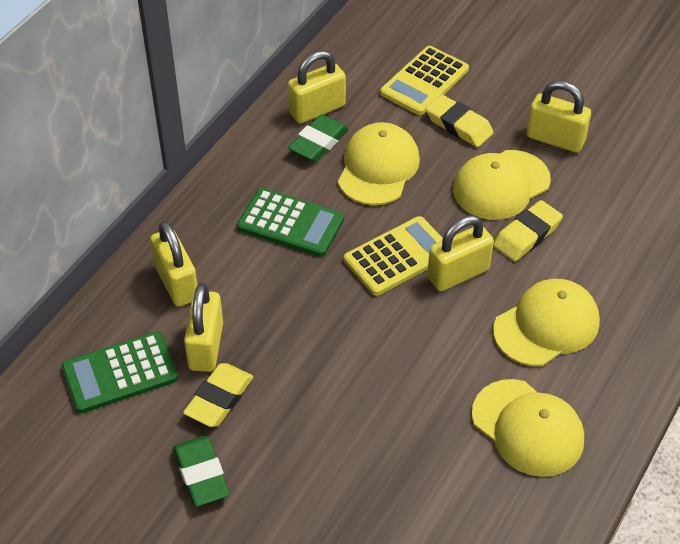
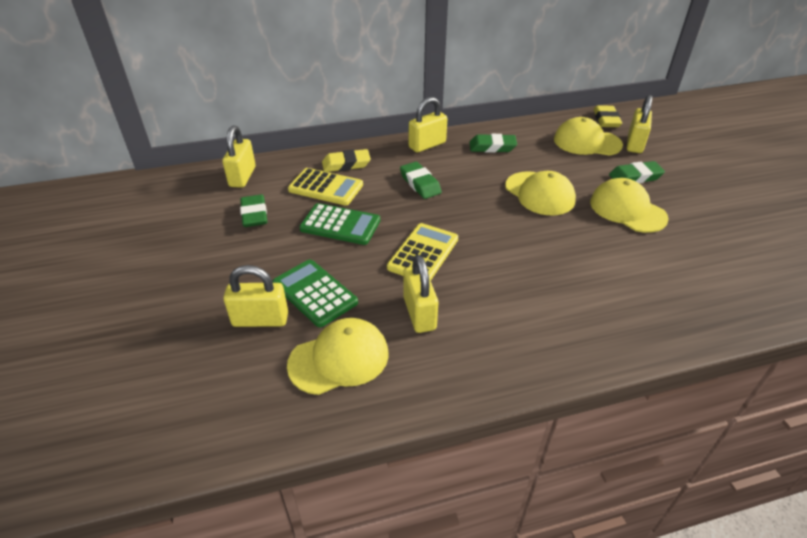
green eraser: [173,436,230,507] [288,114,349,162] = 2 -> [240,194,267,227] [400,162,442,199] [469,134,517,153] [609,161,665,183] = 4
yellow eraser: [183,363,253,427] [426,95,494,147] [493,200,563,261] = 3 -> [322,149,371,172] [594,105,622,127] = 2

